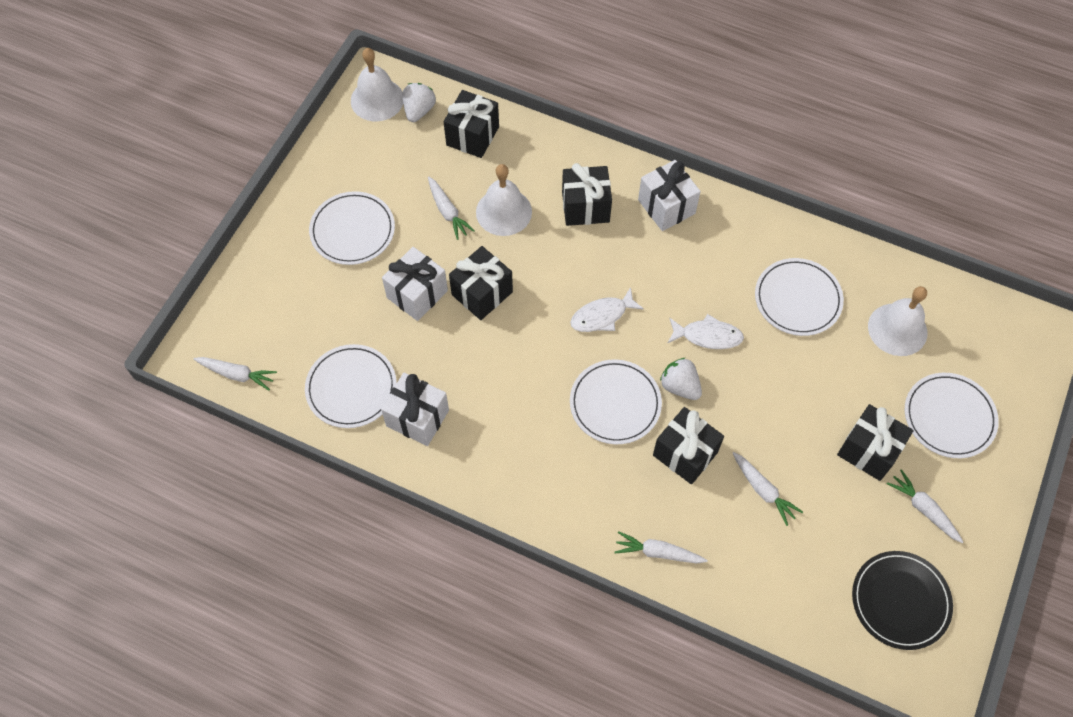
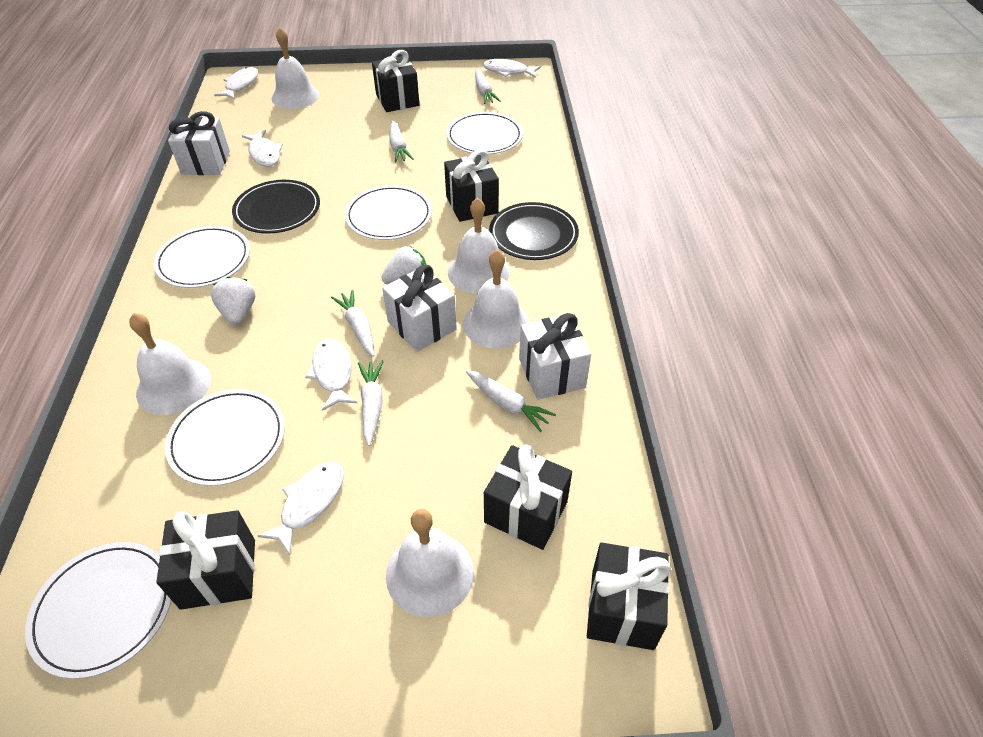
black plate: [852,551,953,650] = 1 -> [232,180,320,234] [489,202,579,260] = 2
white bell: [351,48,403,121] [476,164,532,236] [868,286,927,356] = 3 -> [129,313,211,415] [271,28,319,109] [386,509,474,617] [448,197,510,293] [463,250,530,349] = 5
white fish: [570,287,644,332] [668,314,744,349] = 2 -> [214,67,258,100] [242,130,283,167] [258,462,344,554] [305,338,357,411] [483,59,541,78] = 5

